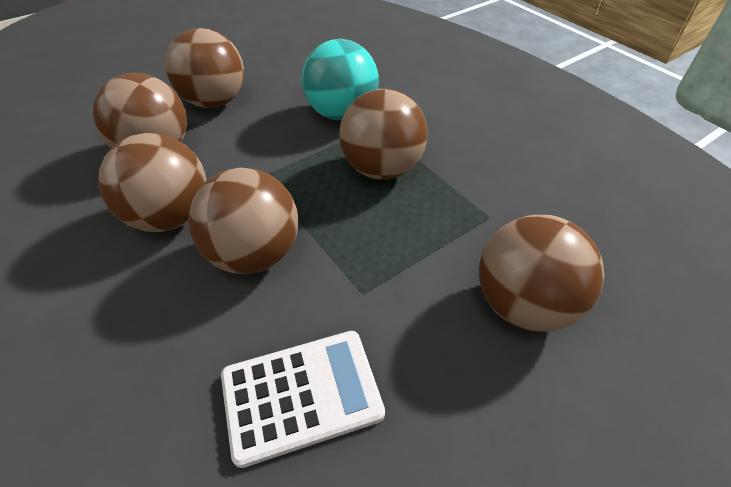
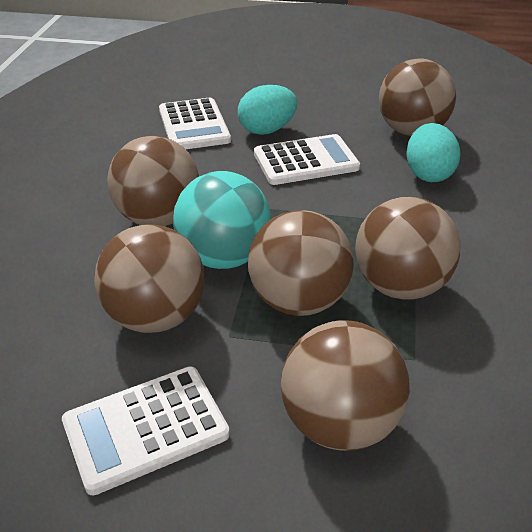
turquoise egg: none = 0 -> [238,85,297,135] [406,123,461,182] = 2
white calculator: [221,331,385,468] = 1 -> [62,366,230,496] [159,98,231,150] [254,134,360,185] = 3

